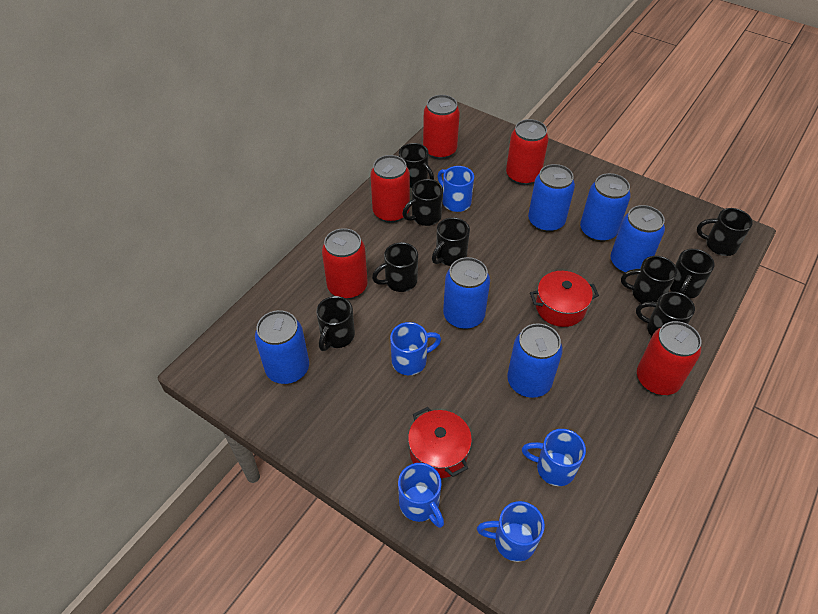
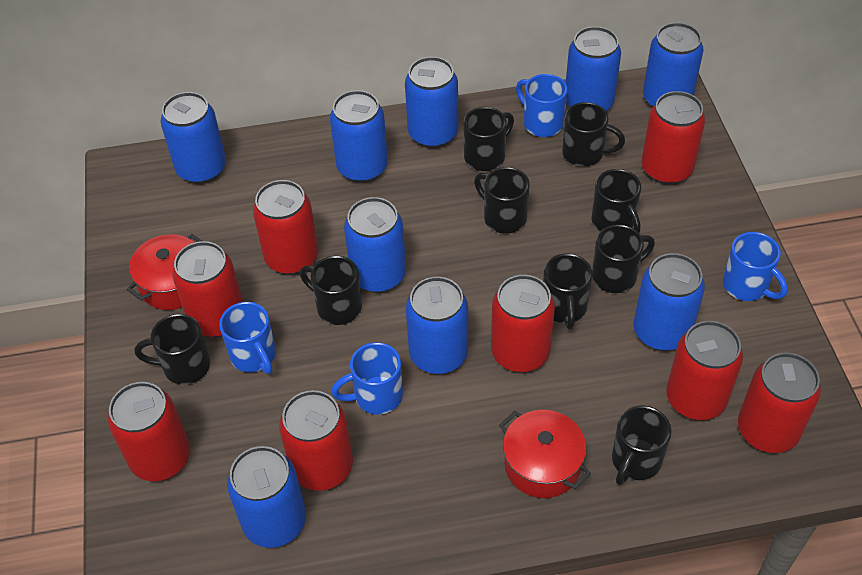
blue can: [255,310,309,384] [443,257,490,329] [507,323,563,398] [528,164,575,232] [580,173,631,242] [611,205,665,275] = 6 -> [161,92,226,184] [227,446,306,548] [330,90,388,183] [344,197,406,293] [405,57,458,148] [406,277,468,374] [566,26,621,111] [633,253,705,351] [643,22,704,108] = 9
blue mug: [390,322,441,375] [398,463,444,528] [438,166,474,212] [477,501,545,562] [522,429,586,486] = 5 -> [219,302,276,374] [331,342,403,415] [516,74,567,137] [723,232,788,301] = 4
red can: [322,228,368,299] [370,155,410,223] [423,95,460,160] [506,119,549,185] [637,321,701,395] = 5 -> [108,382,190,481] [172,241,243,337] [253,180,318,275] [279,390,353,491] [491,275,555,372] [641,91,705,185] [666,321,743,420] [738,352,821,453] = 8

